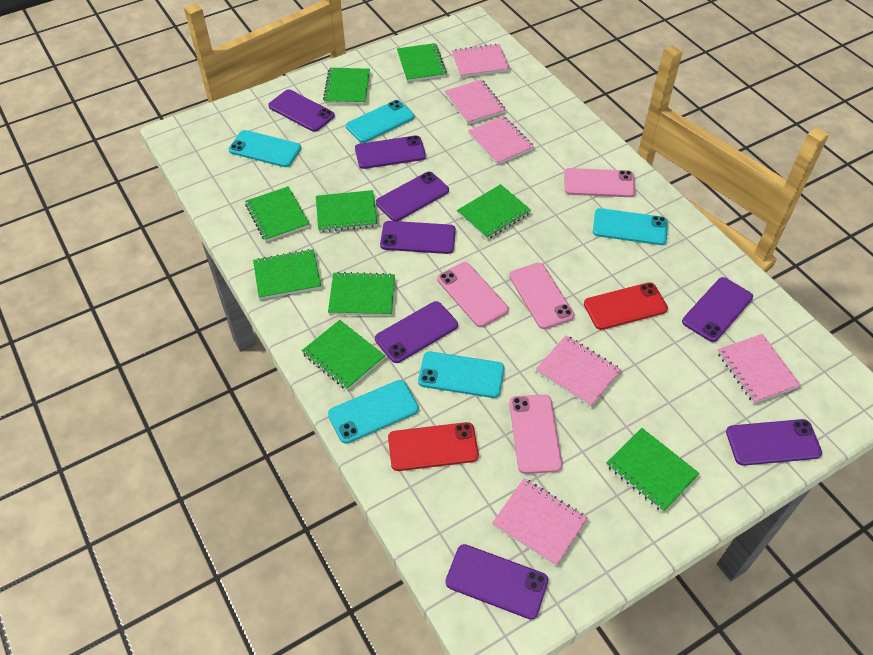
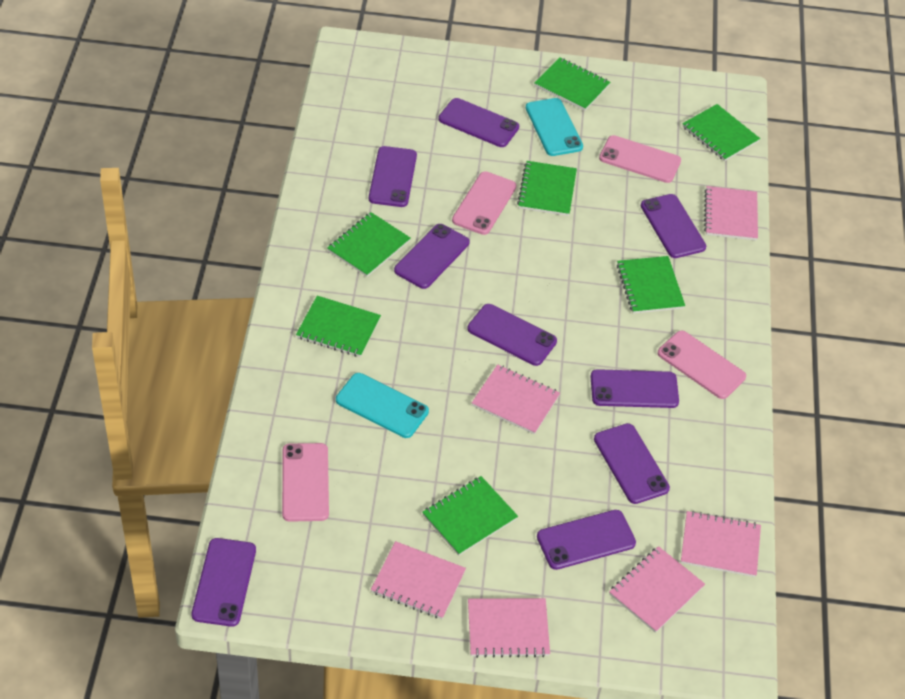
green notebook: [245,186,309,242] [253,249,321,299] [301,320,385,391] [316,190,377,232] [323,68,370,104] [328,272,395,316] [397,43,447,82] [457,184,531,239] [606,428,700,512] = 9 -> [296,296,381,357] [327,212,411,277] [422,476,518,555] [517,161,577,216] [534,57,610,111] [617,256,685,314] [682,104,760,161] = 7
purple phone: [268,89,335,132] [355,135,426,169] [375,301,458,363] [376,172,449,221] [380,221,456,254] [445,544,548,620] [682,277,753,342] [726,419,822,466] = 8 -> [191,538,256,627] [369,146,417,207] [394,224,470,289] [438,98,519,147] [467,304,557,366] [537,510,636,570] [591,369,679,408] [594,423,670,504] [641,194,706,258] = 9
red phone: [388,422,479,471] [584,282,668,330] = 2 -> none = 0
turquoise phone: [229,130,301,167] [328,380,419,444] [346,100,414,143] [418,352,504,398] [593,208,668,245] = 5 -> [336,373,429,438] [526,98,583,156] = 2

